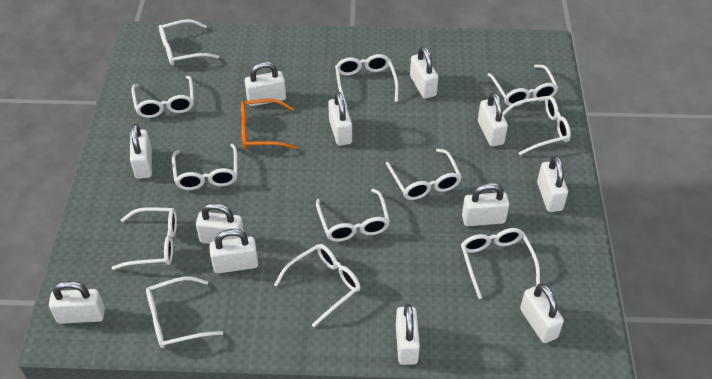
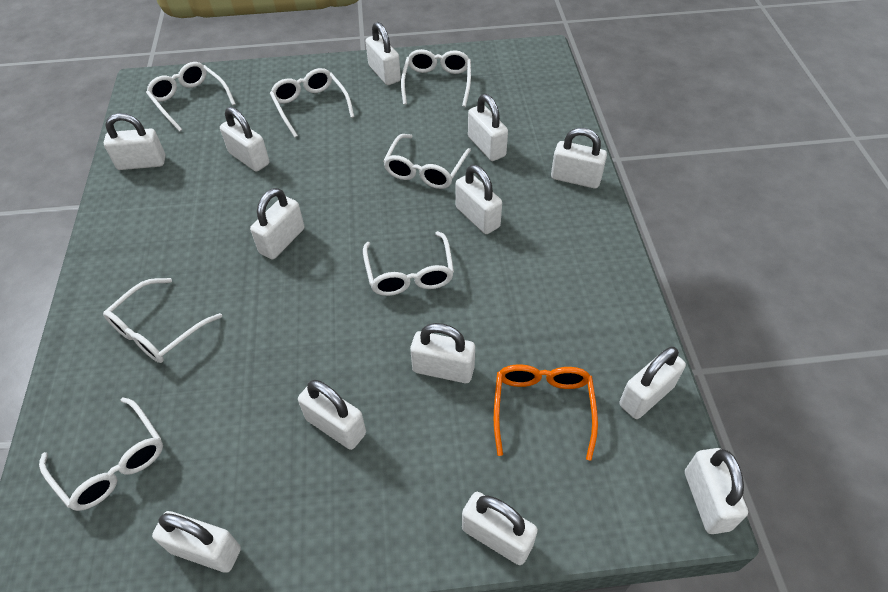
white glasses: [112,207,177,270] [131,76,194,118] [146,276,223,348] [159,19,219,66] [172,144,238,190] [274,244,361,327] [316,189,390,242] [335,54,399,107] [386,149,462,200] [461,228,540,299] [487,65,558,106] [502,96,571,155] = 12 -> [39,397,163,511] [103,278,222,363] [146,62,235,132] [270,68,354,138] [363,231,454,296] [383,134,471,189] [401,49,471,107] = 7
white padlock: [49,281,105,324] [130,124,152,179] [196,203,244,244] [209,229,258,274] [245,62,286,106] [328,92,352,146] [396,304,420,365] [410,46,438,99] [462,183,509,226] [478,92,508,147] [520,284,564,343] [537,156,568,212] = 12 -> [103,113,166,170] [152,511,241,573] [220,107,269,172] [250,188,305,260] [298,380,366,450] [366,22,401,85] [410,323,475,383] [456,165,502,234] [462,492,538,565] [468,94,508,161] [551,128,607,188] [619,347,686,419] [685,448,748,534] = 13

